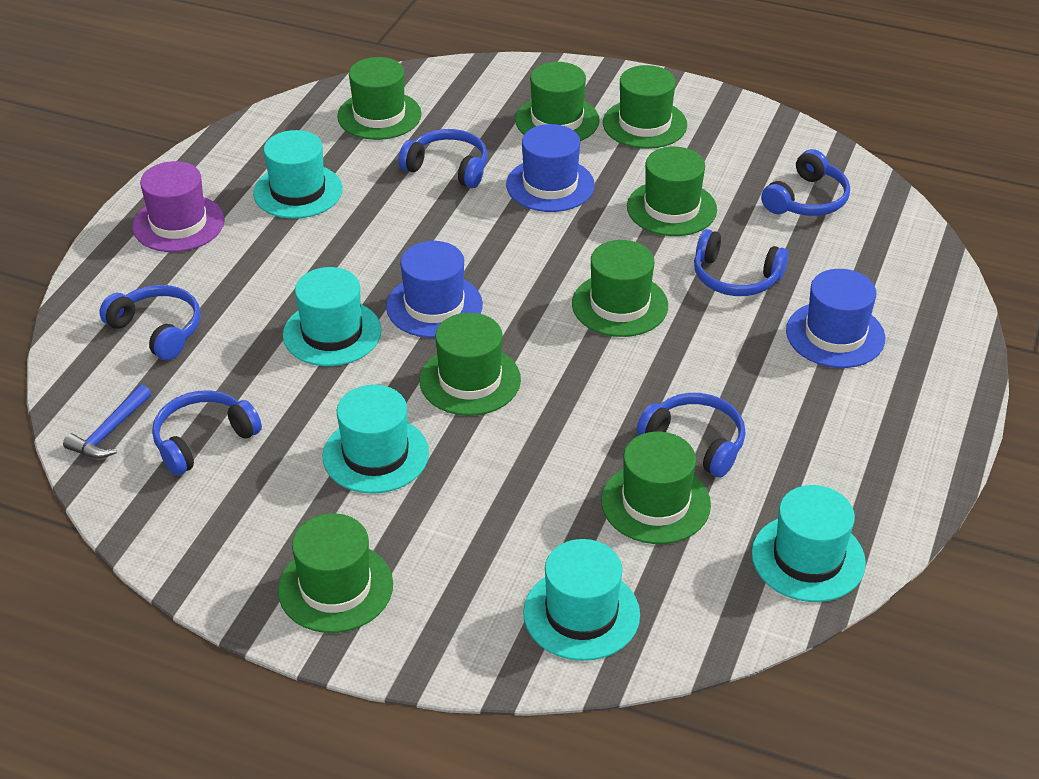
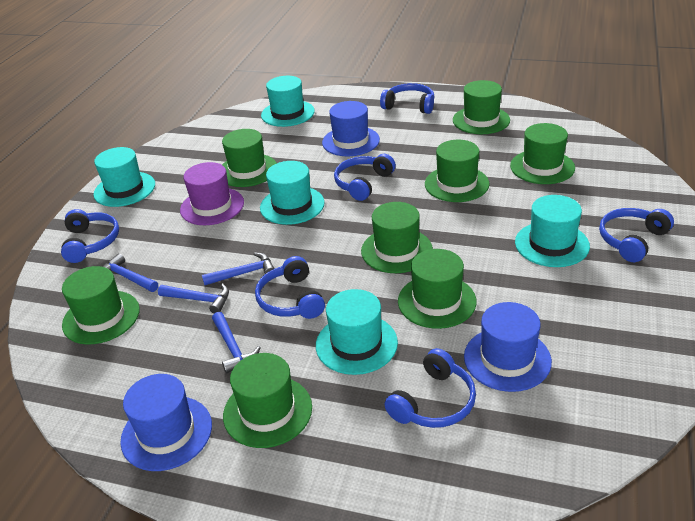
blue hammer: [63,384,151,458] = 1 -> [102,253,158,292] [158,283,229,313] [202,252,275,285] [212,312,261,374] = 4

